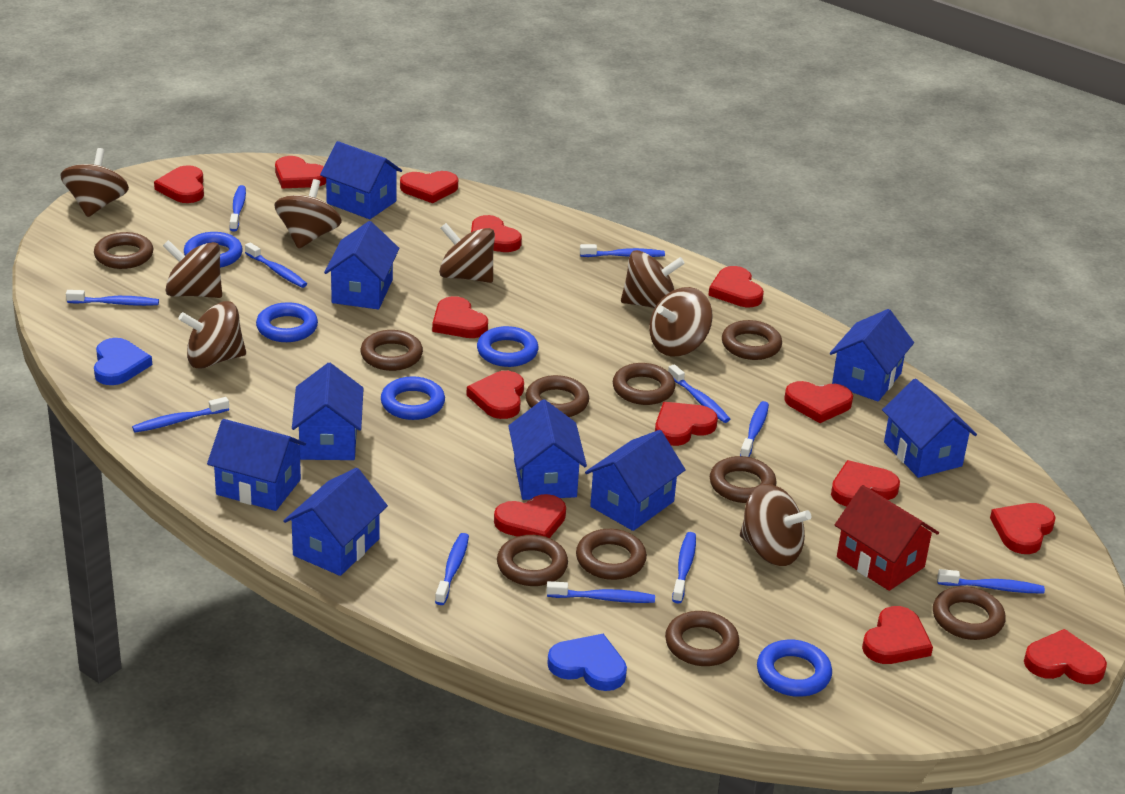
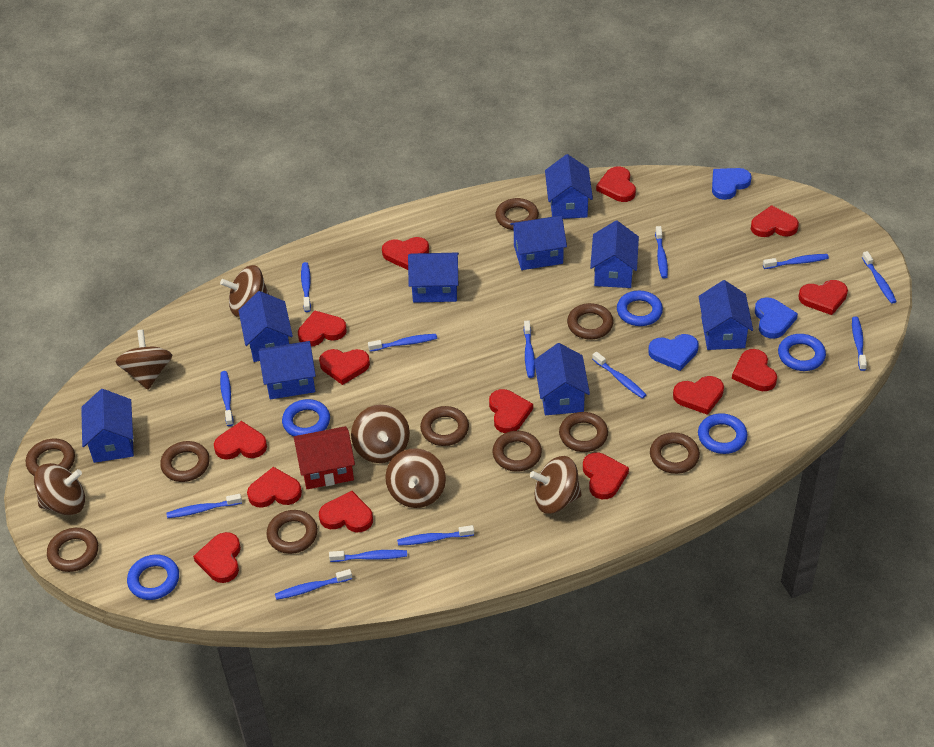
blue heart: [94,338,152,385] [547,634,627,691] = 2 -> [648,334,699,371] [712,168,752,200] [755,297,798,339] = 3
blue toothbrush: [66,290,159,306] [132,397,229,432] [230,185,246,231] [245,243,307,288] [435,533,469,605] [546,581,655,603] [580,244,665,257] [668,364,730,423] [672,532,696,603] [740,401,769,457] [937,569,1045,594] = 11 -> [166,494,242,518] [220,371,233,426] [275,569,352,600] [301,262,311,312] [329,550,407,562] [368,334,437,352] [397,525,474,546] [524,321,535,378] [592,352,646,399] [655,226,668,278] [763,254,829,269] [852,317,867,371] [862,251,897,304] = 13
brown spinning top: [60,148,129,217] [163,240,222,298] [178,301,246,369] [275,179,342,249] [439,223,495,283] [621,250,685,308] [649,287,713,357] [740,484,811,566] = 8 -> [34,463,85,515] [116,330,172,390] [220,265,269,317] [351,405,410,463] [385,448,446,508] [530,456,582,514] = 6

